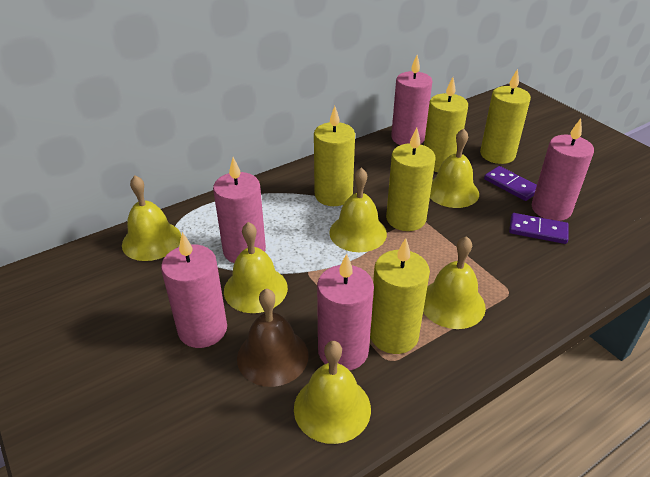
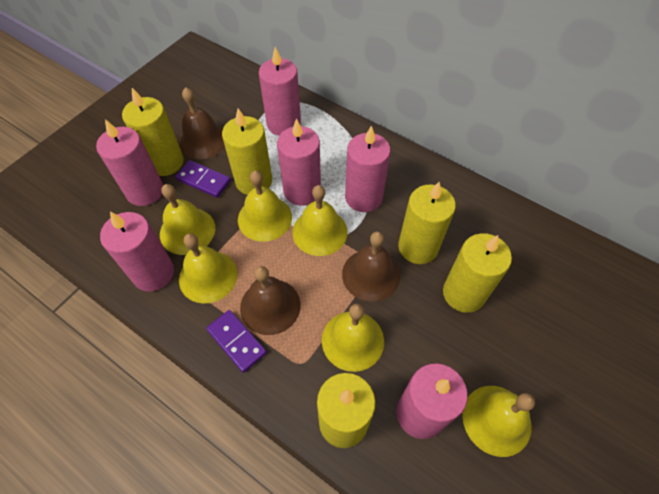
brown bell: [237,288,309,387] = 1 -> [178,87,225,159] [240,266,301,335] [342,231,400,302] = 3
pink candle: [161,232,227,348] [213,157,266,263] [317,253,374,371] [391,55,432,145] [532,119,594,221] = 5 -> [96,119,163,206] [100,212,174,291] [259,47,301,136] [277,118,321,206] [345,126,390,212] [396,363,468,439] = 6

